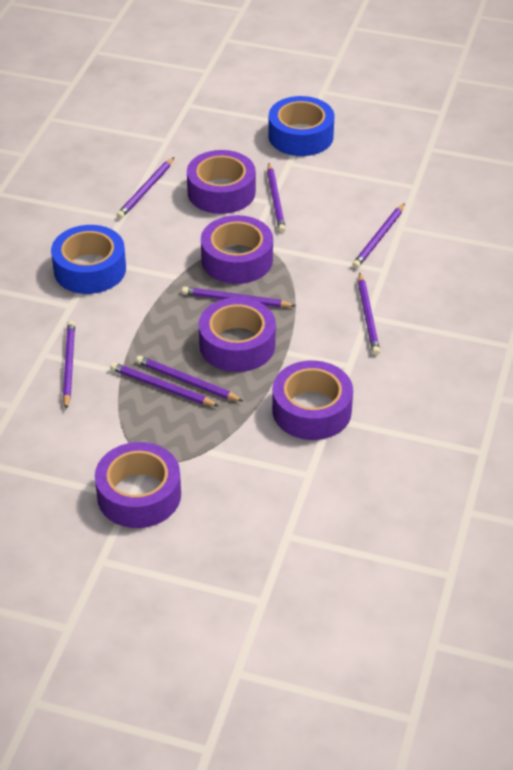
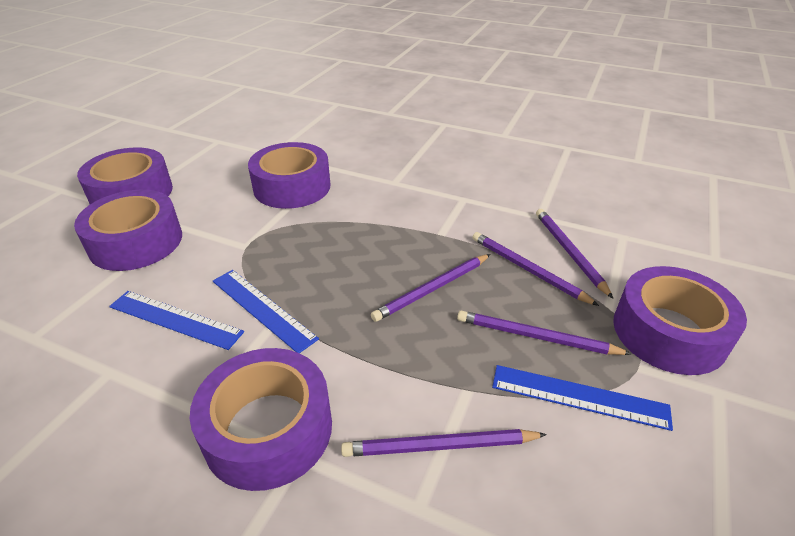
blue ruler: none = 0 -> [109,291,244,350] [213,270,319,353] [492,365,673,431] = 3
blue tape: [51,225,126,294] [268,96,334,156] = 2 -> none = 0
purple pencil: [63,321,75,409] [110,362,219,406] [117,157,174,219] [136,356,243,401] [182,287,296,308] [267,163,286,232] [352,203,405,268] [358,273,380,355] = 8 -> [341,429,547,457] [371,254,490,322] [457,311,632,355] [472,232,599,306] [536,209,613,298] = 5

